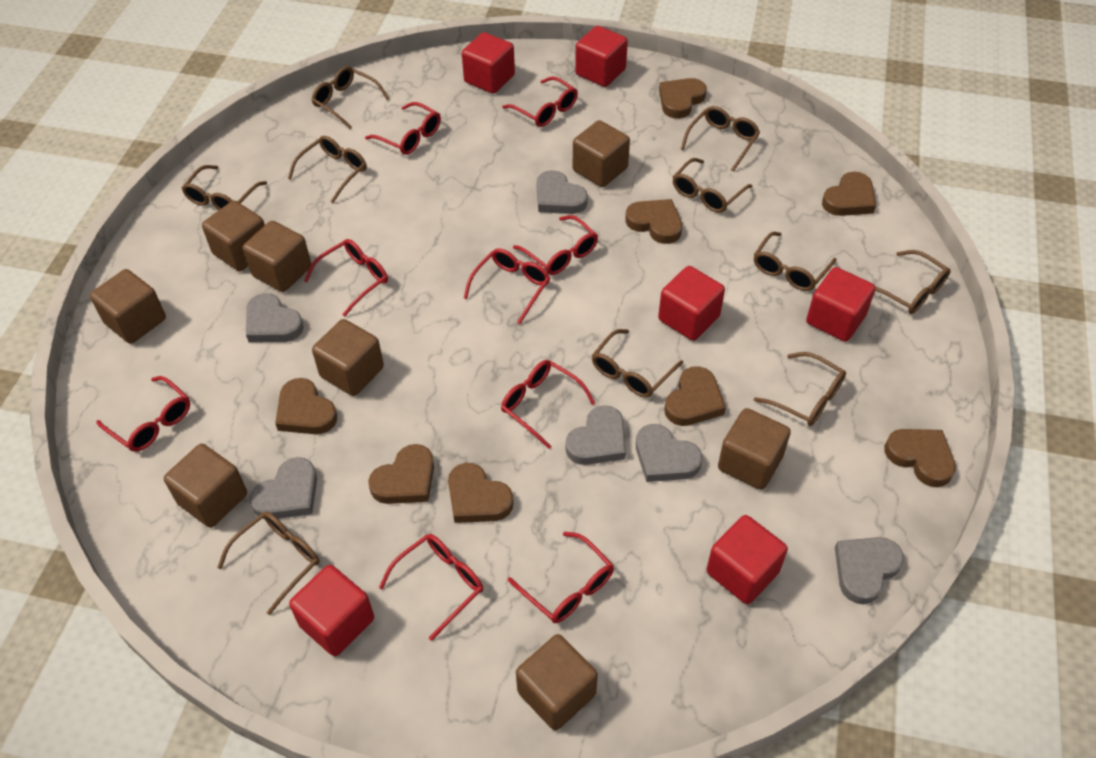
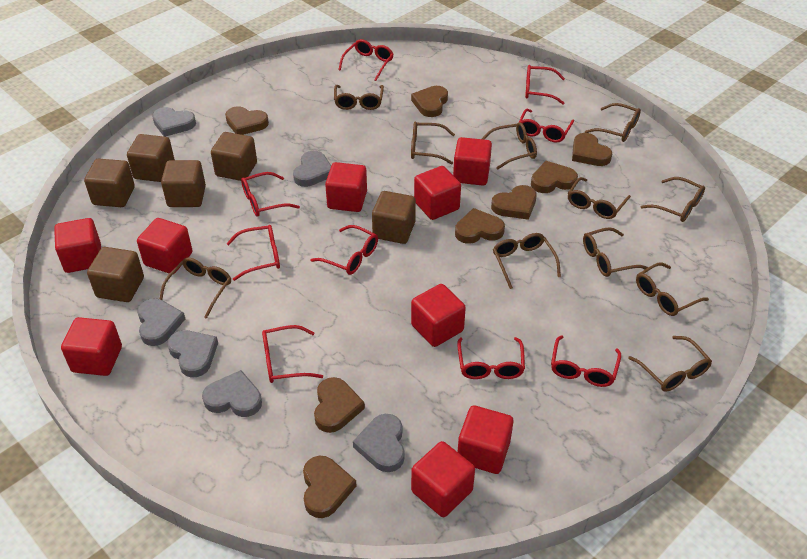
brown cube: [90,269,166,344] [164,444,247,528] [202,201,265,271] [243,221,311,292] [312,319,384,396] [516,634,598,731] [573,120,630,187] [718,408,791,490] = 8 -> [84,159,135,207] [87,247,144,302] [127,134,175,182] [161,160,206,207] [211,132,257,181] [372,191,416,244] = 6
brown glasses: [182,165,267,210] [217,512,320,615] [288,136,367,203] [312,66,389,129] [592,329,683,398] [673,158,752,213] [681,106,760,171] [754,232,836,291] [754,352,846,426] [875,250,951,314] = 10 -> [160,258,231,319] [334,85,384,110] [411,121,455,165] [482,122,537,170] [493,233,561,289] [568,177,631,219] [583,227,648,277] [585,103,641,142] [628,336,712,392] [636,262,709,316] [641,177,705,222] = 11
red cube: [289,565,374,656] [462,32,515,94] [575,26,628,87] [658,266,725,341] [707,515,788,604] [806,267,876,342] = 6 -> [54,218,101,273] [61,317,122,376] [137,218,193,274] [325,162,367,212] [411,284,466,347] [411,441,475,517] [414,166,461,220] [453,137,492,186] [458,405,513,474] = 9

